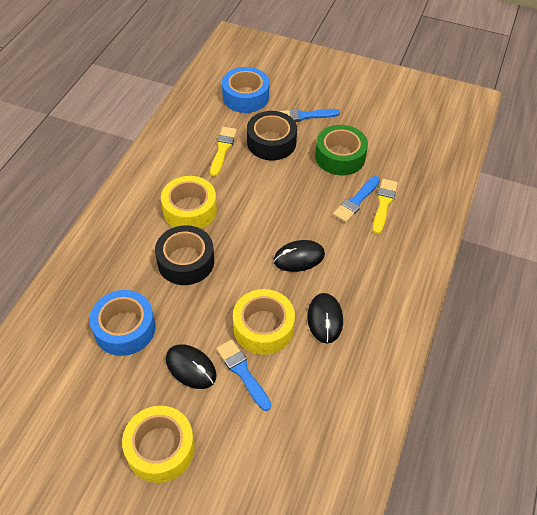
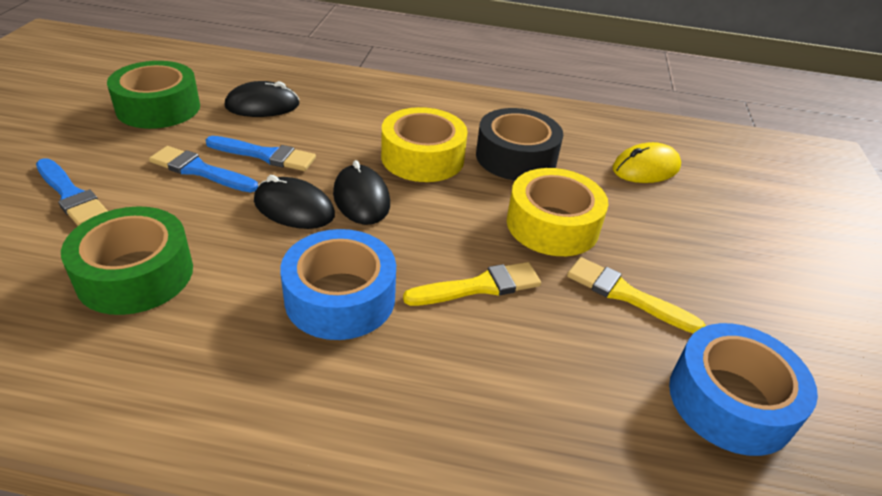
black tape: [155,225,214,285] [247,111,297,160] = 2 -> [476,108,563,181] = 1
green tape: [315,125,368,175] = 1 -> [61,206,193,315] [107,61,200,129] = 2
yellow mouse: none = 0 -> [613,142,681,183] = 1
yellow tape: [122,406,195,483] [161,176,217,229] [233,289,295,355] = 3 -> [381,107,467,182] [507,168,608,256] = 2

